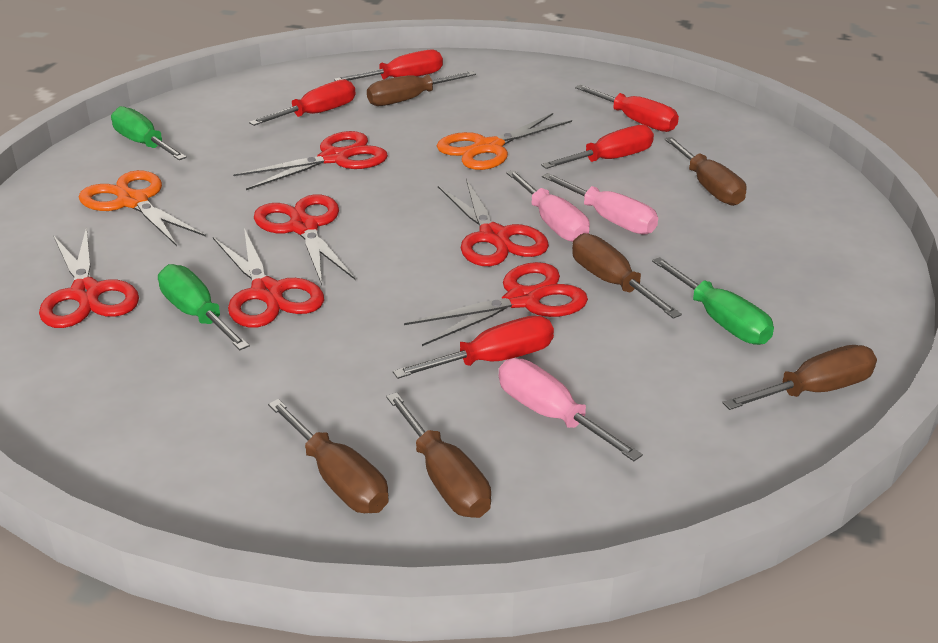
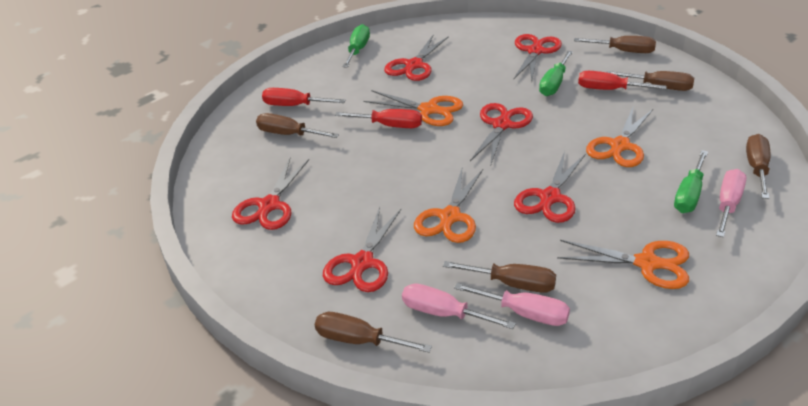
orange scissors: [79,170,206,246] [437,113,572,170] = 2 -> [363,90,463,126] [414,169,483,243] [557,240,689,289] [586,105,653,167] = 4
red screwdriver: [249,79,355,126] [334,50,443,81] [393,316,554,379] [541,125,654,169] [575,85,679,132] = 5 -> [262,88,345,106] [335,109,422,128] [578,71,667,90] = 3

